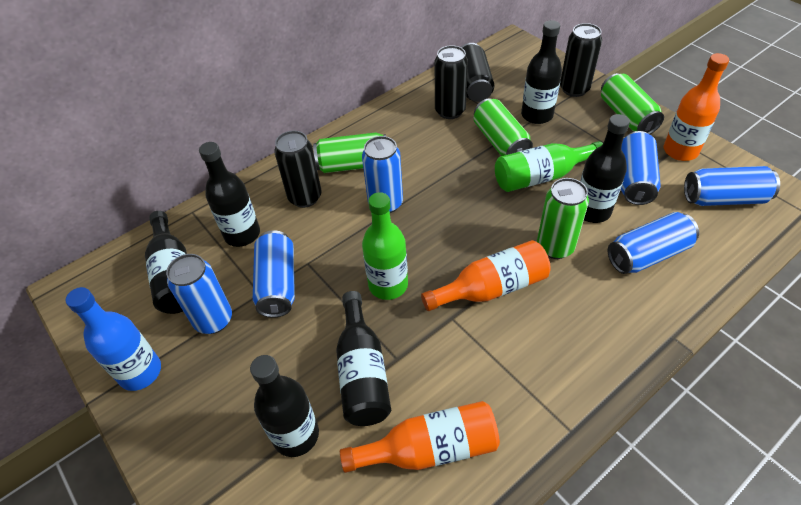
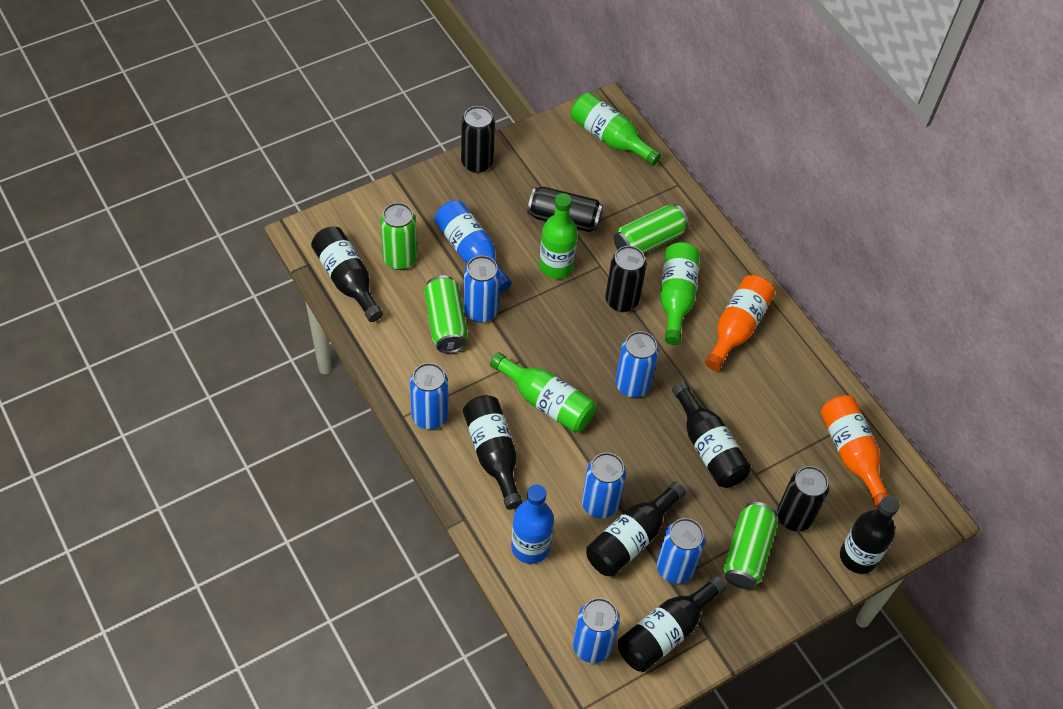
blue bottle: [66,287,161,391] = 1 -> [435,200,512,292] [511,484,554,564] = 2
green bottle: [362,192,408,300] [495,141,603,192] = 2 -> [490,352,596,433] [539,193,578,279] [571,92,661,166] [660,242,700,345] = 4
orange bottle: [340,401,500,473] [421,240,551,311] [664,53,729,161] = 3 -> [705,275,775,371] [820,395,890,508] = 2

